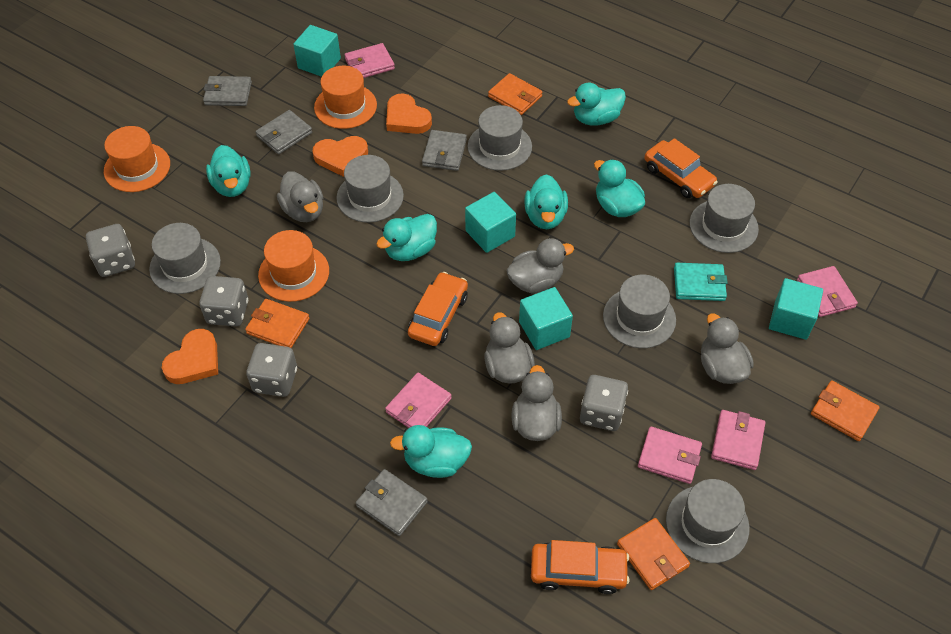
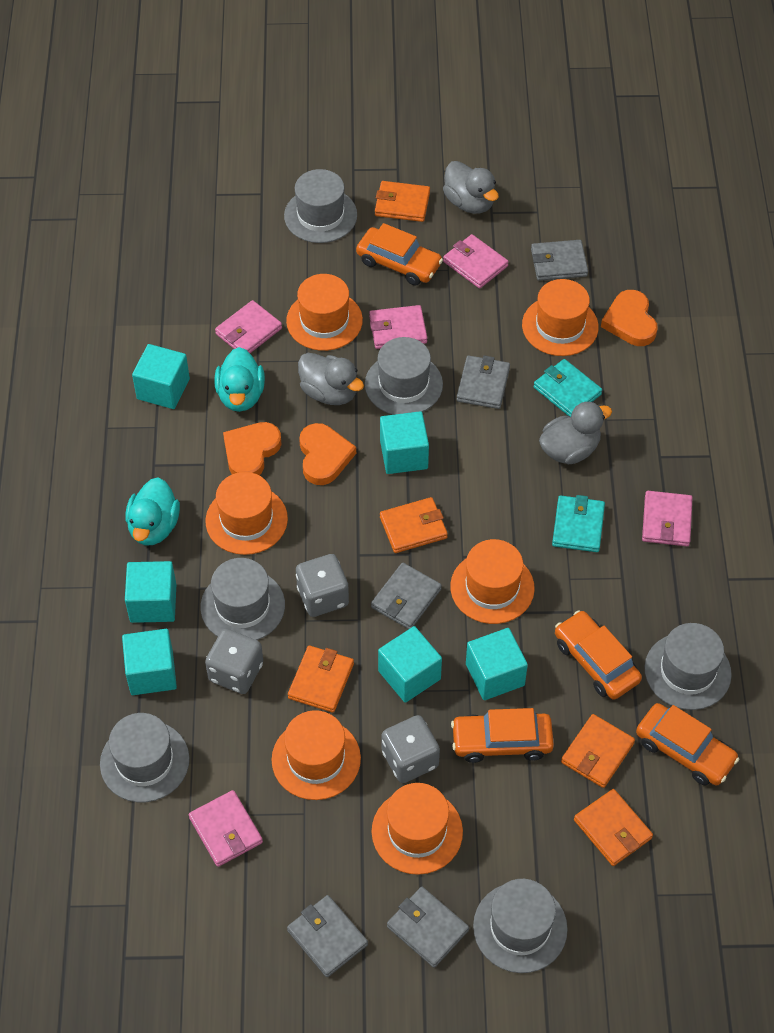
grey dice: [86,224,135,277] [199,276,248,327] [246,343,297,397] [580,375,628,431] = 4 -> [205,629,263,694] [296,554,349,617] [381,715,440,783] = 3
grey duck: [277,171,323,222] [484,312,535,384] [506,238,574,293] [511,365,562,441] [701,314,754,384] = 5 -> [298,353,364,405] [443,161,499,214] [539,401,612,464] = 3
grey wallet: [203,76,252,106] [256,110,312,154] [356,469,428,536] [422,130,467,171] = 4 -> [287,895,368,977] [371,563,442,629] [387,887,469,968] [457,355,510,409] [531,240,588,281] = 5
orange car: [408,272,468,346] [531,540,629,594] [644,138,718,198] = 3 -> [356,223,443,285] [451,708,554,763] [555,610,642,700] [636,703,739,785] = 4
orange hat: [104,126,170,192] [258,230,329,302] [314,66,377,129] = 3 -> [206,472,288,555] [272,710,361,800] [286,274,363,351] [372,783,463,875] [450,539,535,624] [522,279,599,356] = 6
orange wallet: [245,299,309,348] [488,73,543,115] [617,518,690,590] [811,380,879,441] = 4 -> [288,646,354,713] [375,181,430,222] [380,497,448,553] [561,714,635,788] [574,789,653,866] = 5
turquoise cube: [293,25,341,77] [465,192,516,253] [519,287,573,350] [769,278,823,340] = 4 -> [122,629,177,695] [125,561,176,623] [132,344,190,409] [378,626,442,703] [380,411,429,474] [466,628,528,700] = 6
turquoise duck: [206,145,251,197] [376,214,437,261] [390,425,472,478] [524,174,568,229] [567,83,626,126] [594,159,645,217] = 6 -> [125,478,180,546] [214,347,265,412] = 2
turquoise wallet: [674,263,728,301] = 1 -> [534,359,602,417] [552,495,605,552] = 2

